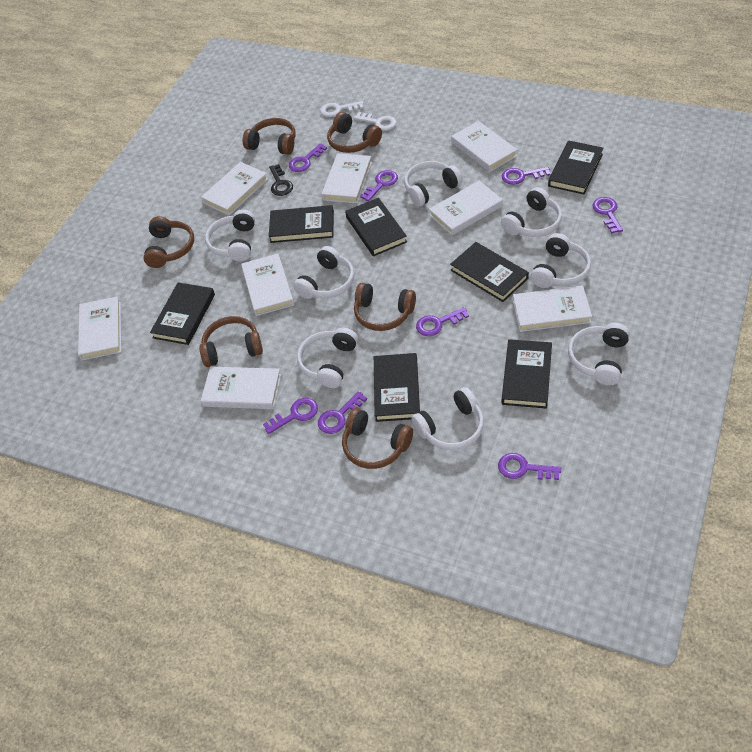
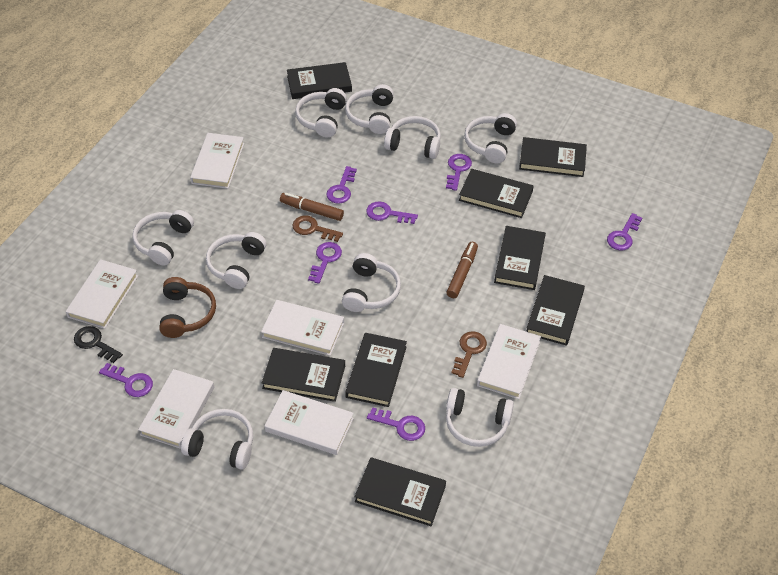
black book: [150,282,215,345] [269,205,334,243] [345,198,407,256] [374,353,420,422] [450,242,529,302] [502,339,552,409] [548,140,604,194] = 7 -> [262,348,345,402] [287,62,352,99] [345,333,407,407] [355,457,446,526] [459,169,533,218] [494,226,546,290] [519,137,587,177] [526,275,585,346] = 8
brown headphones: [144,216,194,268] [199,316,263,367] [243,118,296,155] [327,112,382,153] [342,408,413,469] [354,283,416,331] = 6 -> [159,277,216,338] = 1
brown key: none = 0 -> [292,216,343,242] [451,331,487,378] = 2
brown marker: none = 0 -> [280,193,344,221] [446,242,478,298] = 2
purple key: [263,398,318,434] [289,143,327,172] [318,391,367,434] [360,170,398,202] [416,307,469,336] [498,453,561,480] [502,167,550,185] [592,197,623,233] = 8 -> [99,363,153,397] [308,242,342,284] [326,166,357,204] [366,201,418,224] [367,407,425,441] [446,154,472,191] [607,213,642,250] = 7
white book: [78,296,121,360] [201,162,268,216] [201,367,281,409] [241,253,294,316] [321,153,372,204] [429,181,503,235] [451,121,517,172] [513,285,592,332] = 8 -> [66,259,138,329] [138,369,214,449] [190,133,244,189] [261,300,344,356] [265,390,354,455] [477,324,541,399] = 6
white headphones: [205,209,255,261] [293,246,354,299] [297,327,358,388] [404,161,463,207] [412,387,484,450] [501,187,562,237] [531,233,591,288] [568,323,630,385] = 8 -> [133,210,194,265] [181,409,253,470] [206,232,267,289] [295,88,347,137] [342,253,401,312] [345,84,394,134] [384,116,441,159] [446,388,514,447] [464,113,517,164] = 9
white key: [320,101,364,117] [354,112,397,131] = 2 -> none = 0

